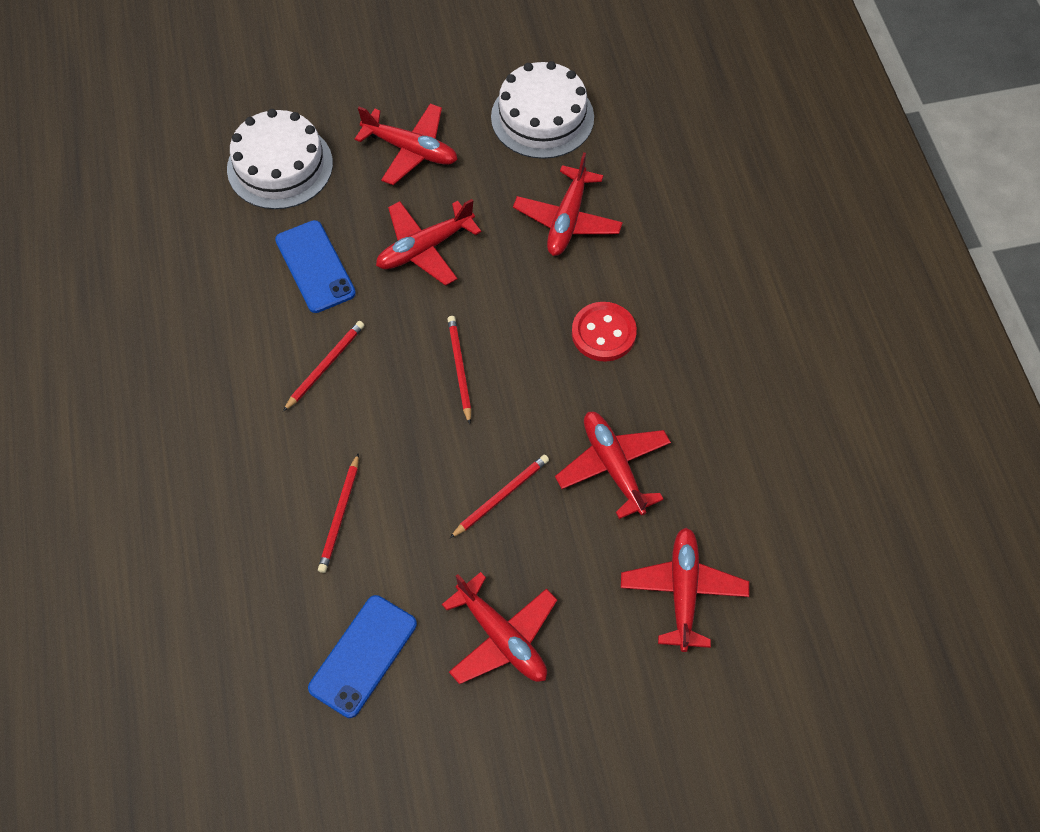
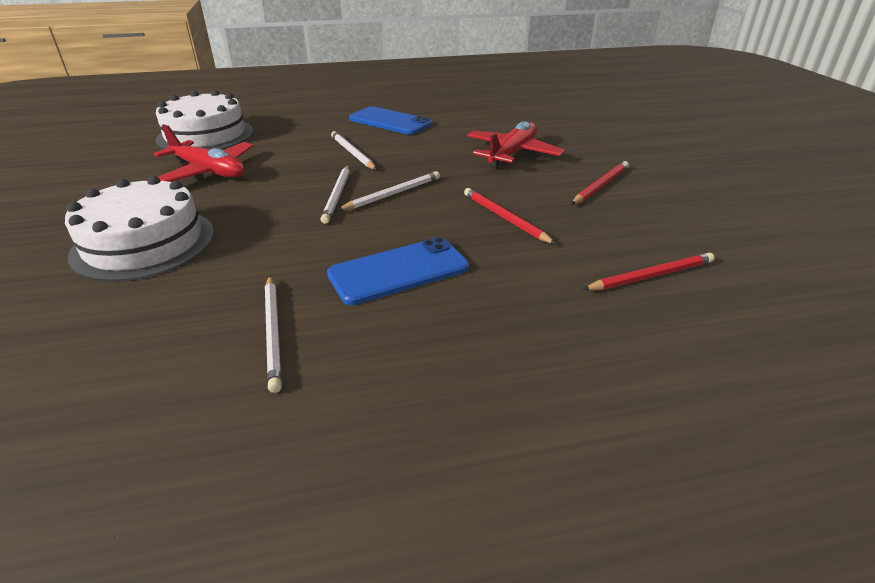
red button: [572,302,637,362] = 1 -> none = 0
red pencil: [283,321,364,411] [318,453,359,573] [447,316,471,424] [450,454,549,538] = 4 -> [464,188,556,244] [571,161,629,205] [582,252,715,290] = 3
red plane: [355,103,458,185] [376,199,481,286] [442,572,557,684] [513,152,623,256] [555,412,671,519] [621,528,749,652] = 6 -> [154,124,253,182] [467,121,565,168] = 2
white pencil: none = 0 -> [265,276,282,393] [320,165,350,224] [331,131,377,170] [338,171,440,210] = 4

